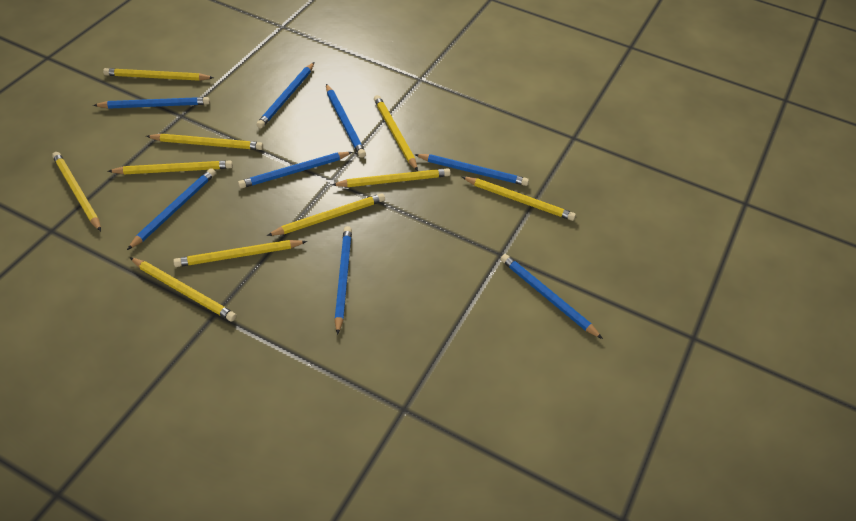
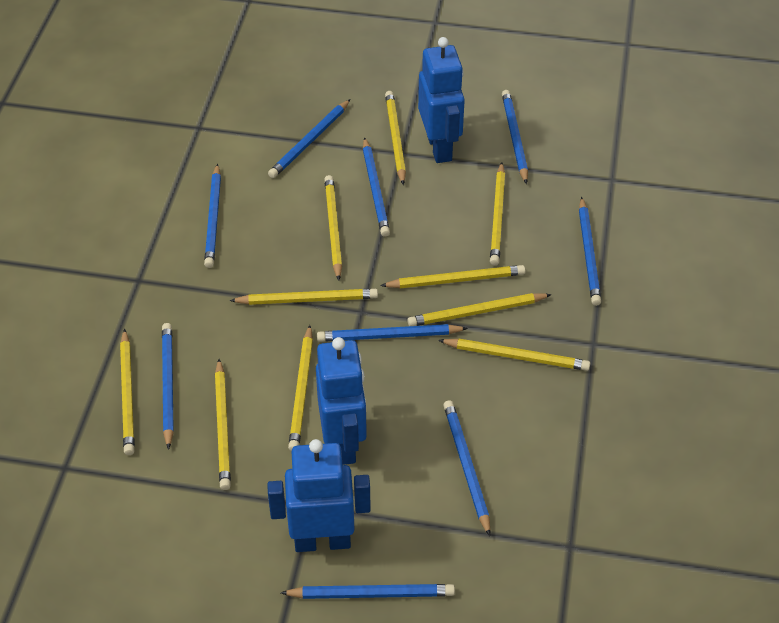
blue pencil: [93,97,210,109] [127,168,216,250] [238,152,352,189] [256,62,315,128] [326,84,366,158] [334,226,352,335] [414,154,529,186] [501,254,603,339] = 8 -> [162,323,174,450] [204,164,221,268] [268,99,350,178] [281,584,455,599] [317,324,468,342] [363,137,390,237] [443,400,490,536] [502,90,528,184] [579,197,601,306] = 9
blue robot: none = 0 -> [267,439,371,552] [316,337,367,465] [418,37,465,163] = 3

